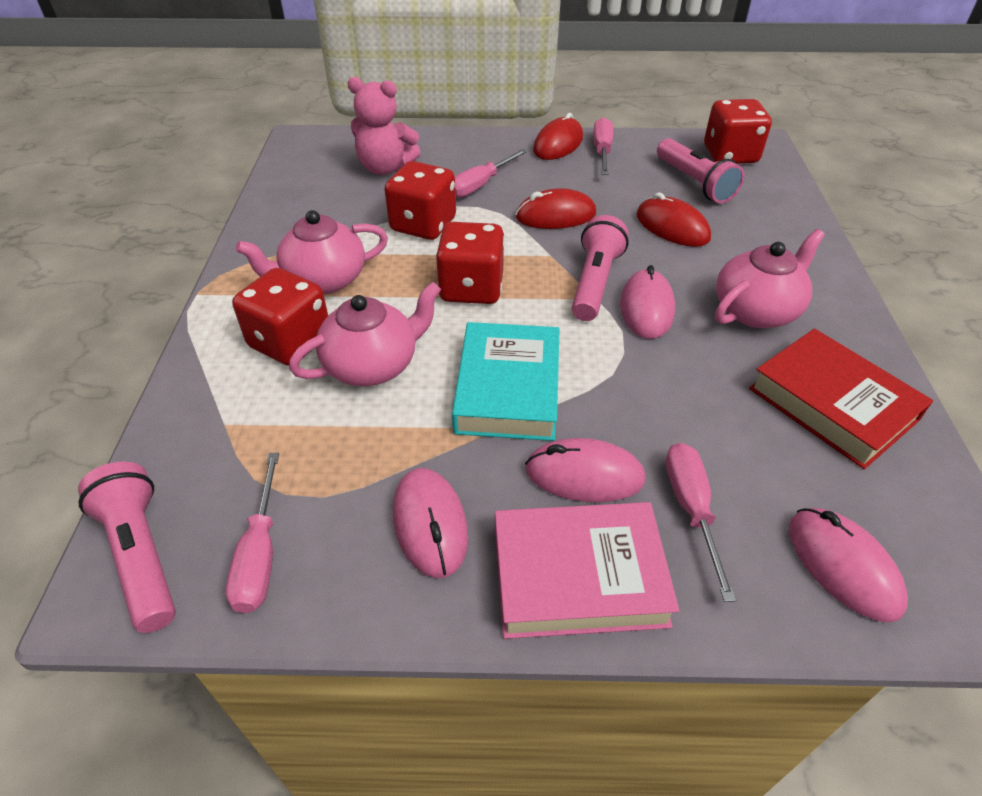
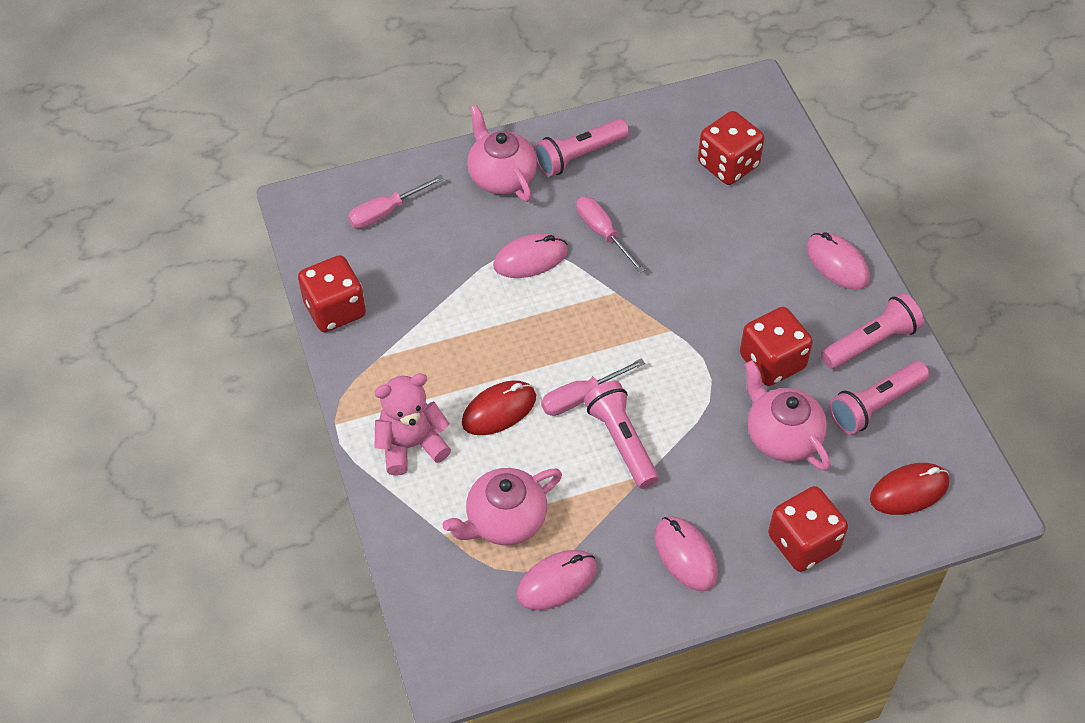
pink book: [495,502,679,639] = 1 -> none = 0
pink flashlight: [78,461,176,633] [572,215,628,321] [657,138,745,203] = 3 -> [534,119,629,177] [584,381,659,489] [821,293,924,369] [829,361,929,435] = 4
pink screwdriver: [226,453,279,613] [455,149,528,198] [593,117,613,175] [666,443,736,602] = 4 -> [348,175,444,229] [541,358,645,416] [577,197,645,273] = 3
red book: [749,328,933,469] = 1 -> none = 0
red mouse: [516,188,596,229] [533,113,583,160] [637,192,711,247] = 3 -> [462,380,536,435] [870,463,949,515] = 2
turquoise book: [452,322,560,441] = 1 -> none = 0

